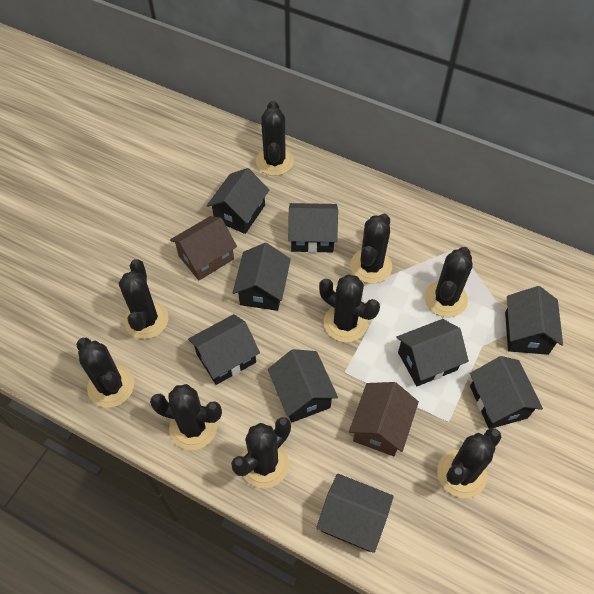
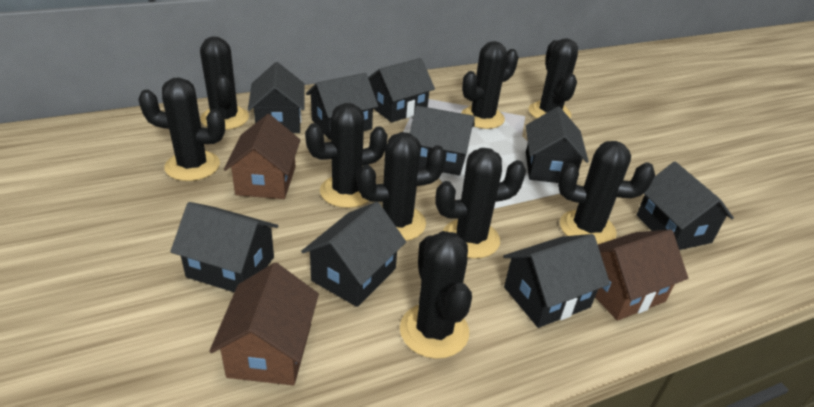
brown house: [170,216,237,280] [349,382,419,456] = 2 -> [209,263,319,385] [224,114,301,199] [595,230,688,321] = 3

